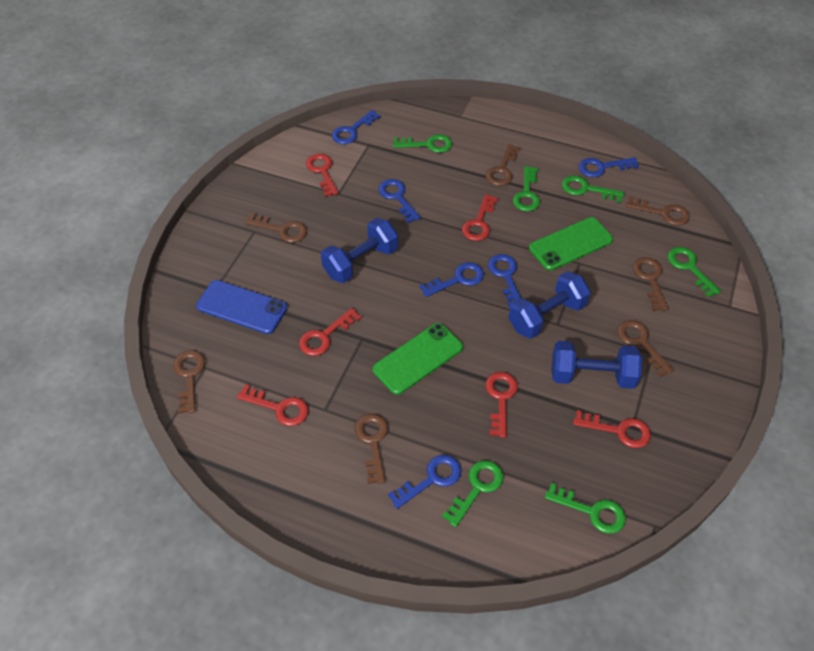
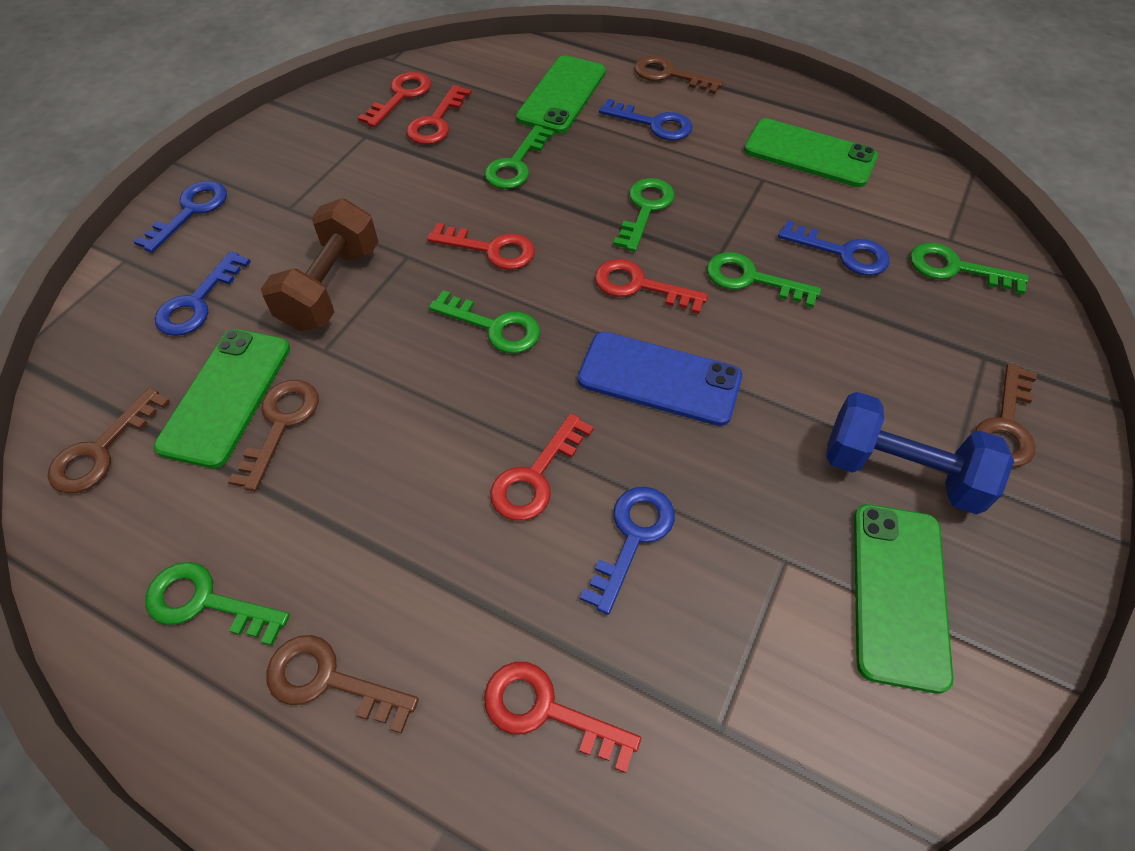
blue dumbbell: [321,218,398,283] [508,271,591,339] [551,341,642,389] = 3 -> [826,392,1014,515] = 1
blue key: [332,110,381,144] [378,179,421,223] [388,455,461,509] [420,262,484,297] [488,254,521,307] [579,157,639,177] = 6 -> [133,181,227,253] [155,251,251,336] [580,487,675,615] [599,99,693,140] [778,220,889,276] = 5
brown dumbbell: none = 0 -> [261,198,378,331] = 1
brown key: [173,350,205,413] [245,213,307,243] [354,414,388,484] [486,144,520,186] [617,320,674,377] [626,196,690,226] [633,257,669,311] = 7 -> [48,387,170,493] [228,380,318,491] [266,635,419,733] [634,56,723,94] [975,363,1037,467] = 5
green phone: [373,323,463,395] [529,217,613,271] = 2 -> [154,329,290,468] [516,55,606,134] [744,118,878,187] [854,504,953,694] = 4

